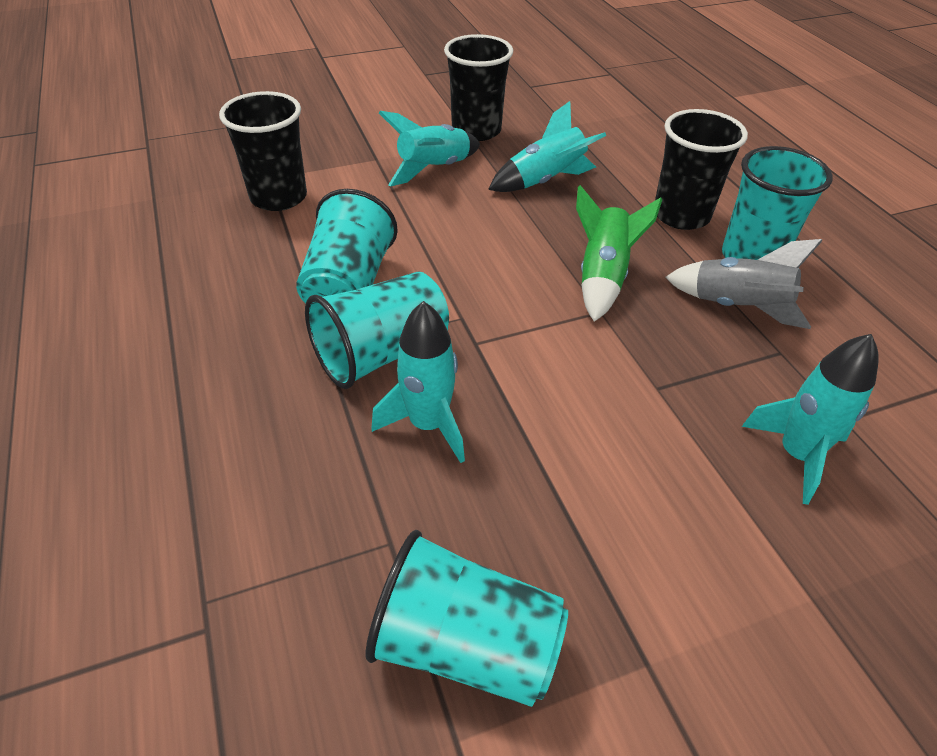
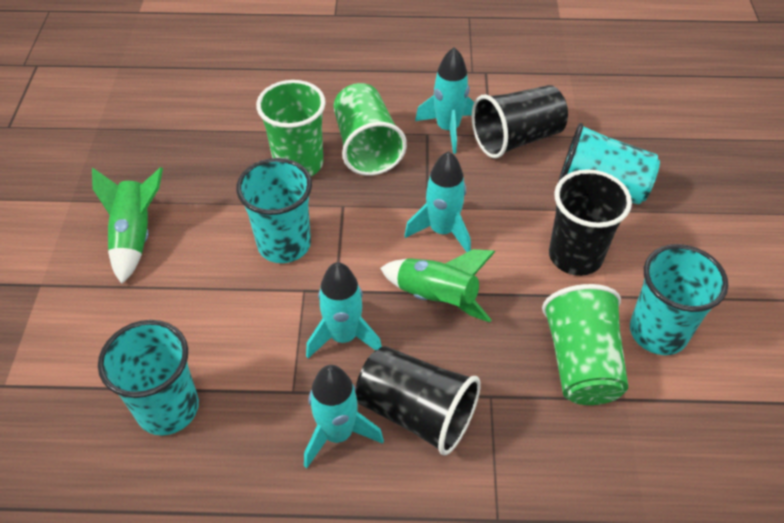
green cup: none = 0 -> [256,80,326,176] [334,83,407,176] [542,284,628,405] = 3
green rocket: [576,185,662,322] = 1 -> [92,167,163,284] [380,249,495,322] = 2
grey rocket: [665,239,822,329] = 1 -> none = 0

